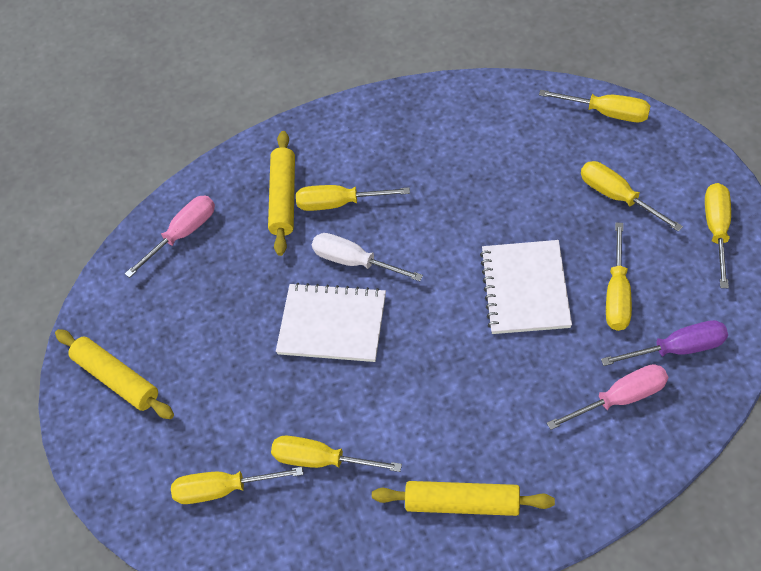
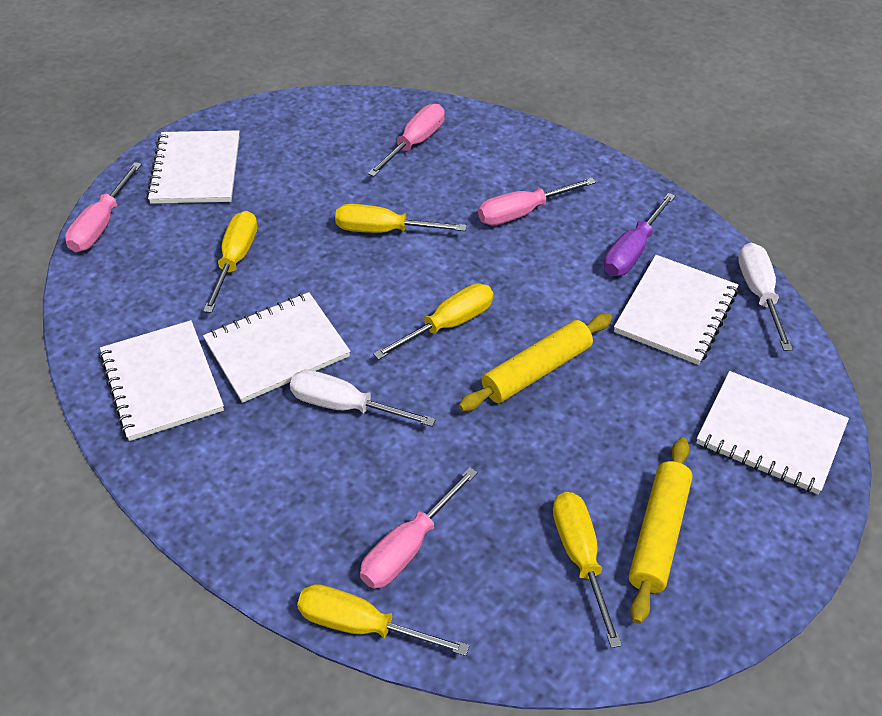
pink screwdriver: [125,195,215,278] [547,364,668,430] = 2 -> [65,162,142,252] [360,467,478,589] [368,104,445,177] [478,178,596,225] = 4
white notebook: [276,283,386,362] [480,240,572,334] = 2 -> [99,320,224,441] [147,130,240,204] [203,292,350,403] [614,255,739,365] [696,371,849,494] = 5
white screwdriver: [312,233,423,281] = 1 -> [290,370,436,427] [738,243,793,351] = 2
yellow rolling pin: [55,329,174,419] [268,131,295,256] [372,481,555,516] = 3 -> [459,314,612,411] [629,438,693,624] = 2
yellow screwdriver: [171,467,304,504] [271,436,402,472] [296,185,410,211] [539,90,650,122] [581,161,683,232] [606,223,632,331] [705,183,731,288] = 7 -> [203,211,258,313] [297,584,470,656] [335,204,467,233] [373,283,494,360] [553,492,622,648] = 5

